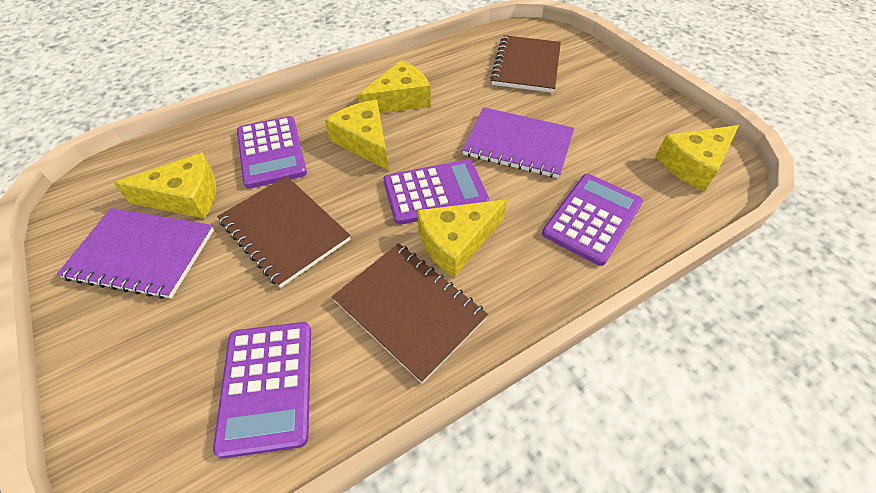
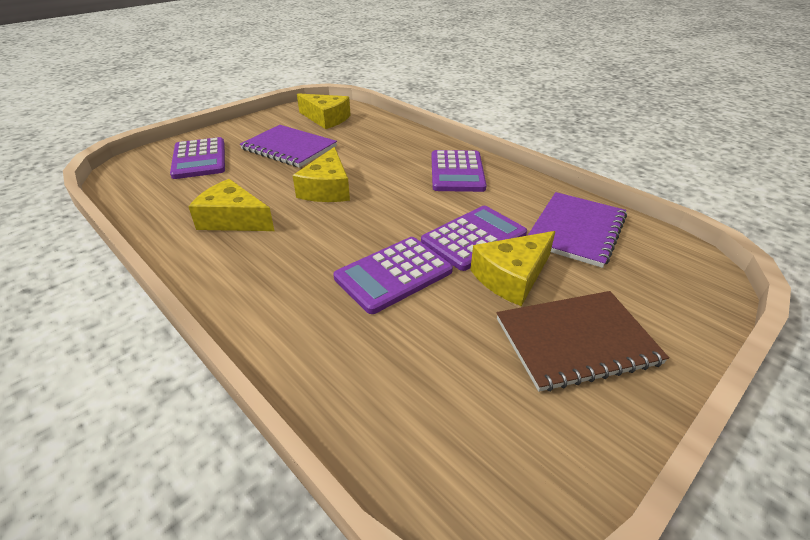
brown notebook: [217,176,351,288] [332,243,488,383] [490,35,561,93] = 3 -> [497,291,669,392] = 1
yellow cheese: [114,152,216,219] [325,100,388,170] [358,60,431,114] [417,199,507,277] [656,125,739,192] = 5 -> [188,179,274,231] [293,147,350,202] [297,93,351,129] [470,231,555,306] = 4

